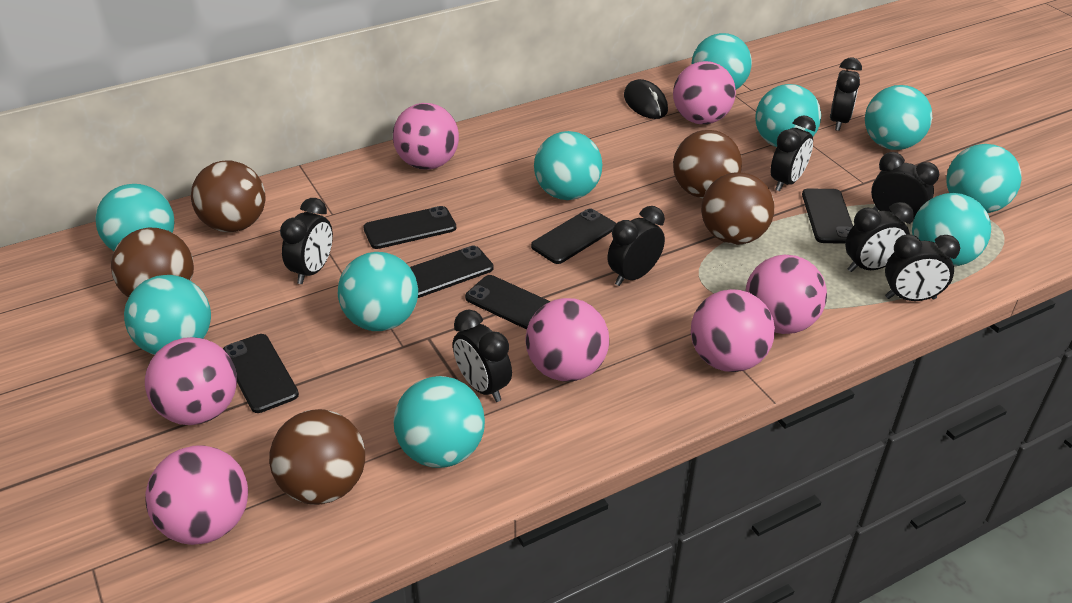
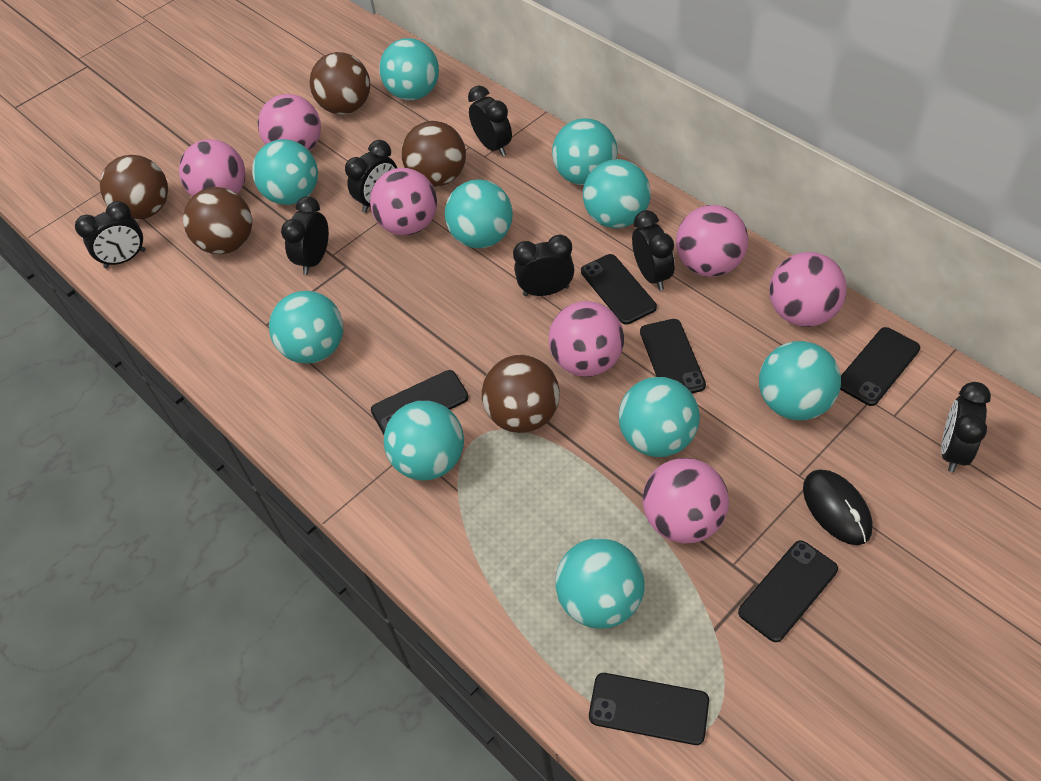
black clock: [280,198,333,284] [453,310,512,402] [608,206,665,286] [770,115,816,191] [830,58,862,131] [845,202,914,272] [871,152,939,222] [885,234,960,301] = 8 -> [75,201,146,269] [281,196,329,275] [345,140,397,213] [468,85,512,157] [513,234,574,296] [632,210,674,291] [941,382,991,472] = 7

